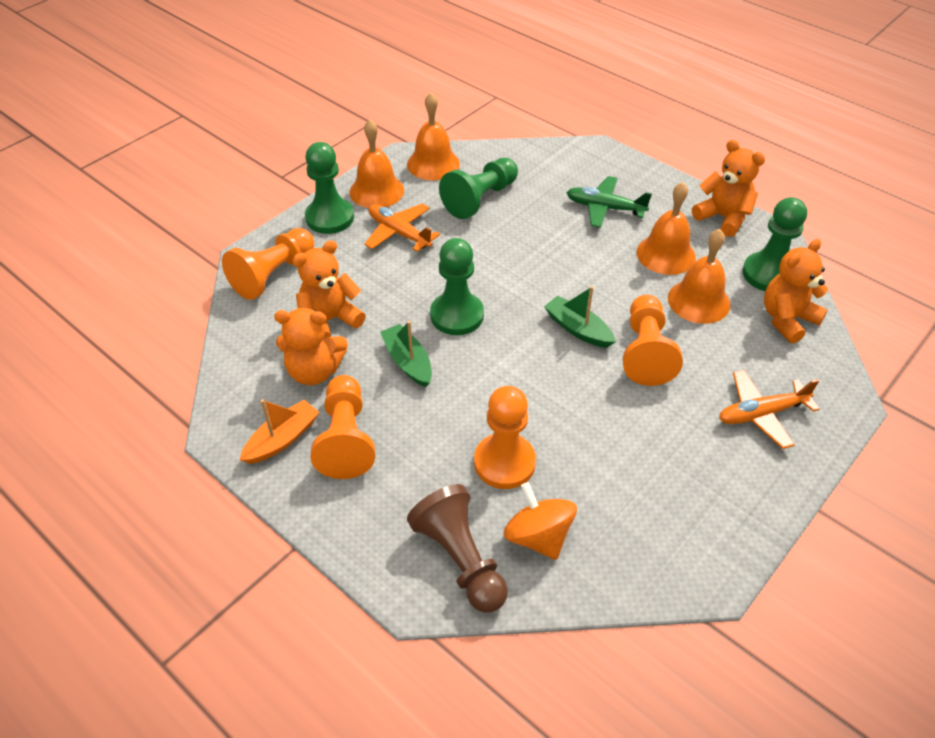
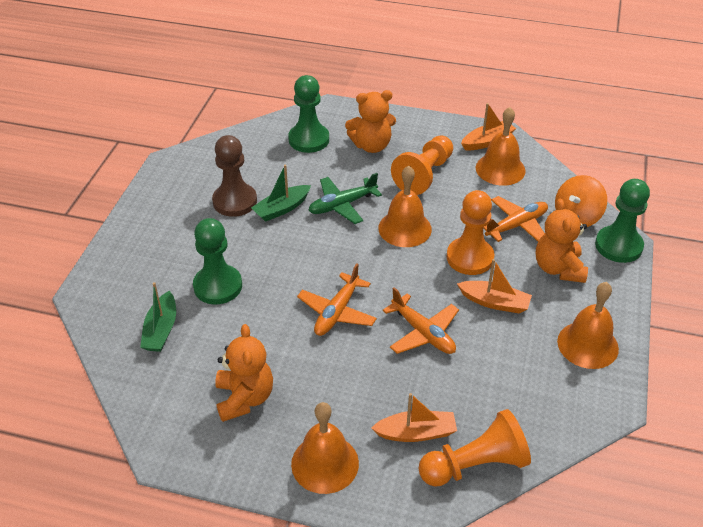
green pawn: [305,142,354,234] [430,238,484,335] [439,158,518,219] [742,197,807,291] = 4 -> [193,218,242,304] [288,75,329,153] [595,179,650,263] = 3
orange boat: [240,399,320,464] = 1 -> [371,393,457,442] [457,259,532,313] [461,103,516,150] = 3
orange pawn: [222,228,314,300] [311,375,375,479] [474,386,536,489] [623,295,683,386] = 4 -> [391,135,453,195] [418,409,531,487] [447,190,495,275] = 3
orange plane: [364,203,440,252] [719,370,819,449] = 2 -> [297,263,377,336] [383,287,459,354] [483,196,548,242] = 3
orange teddy bear: [274,308,347,385] [292,240,366,339] [692,140,765,237] [764,239,828,344] = 4 -> [215,324,273,422] [345,90,396,153] [536,199,588,283] = 3

